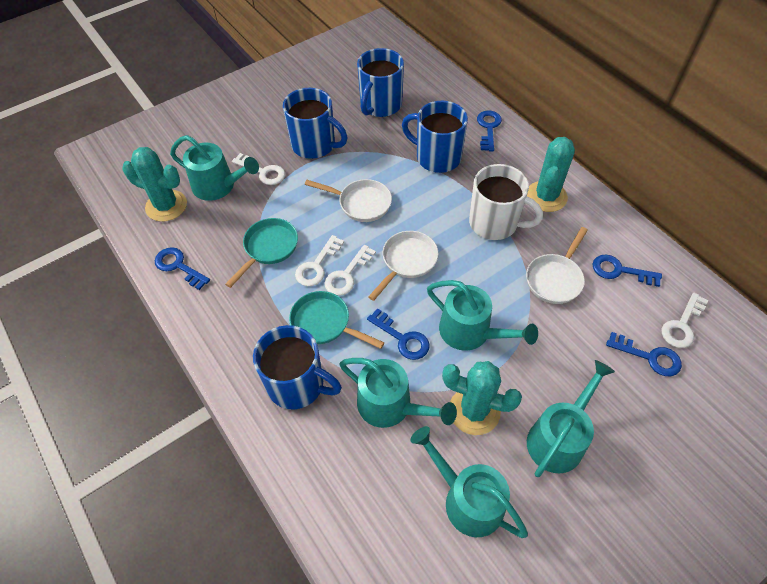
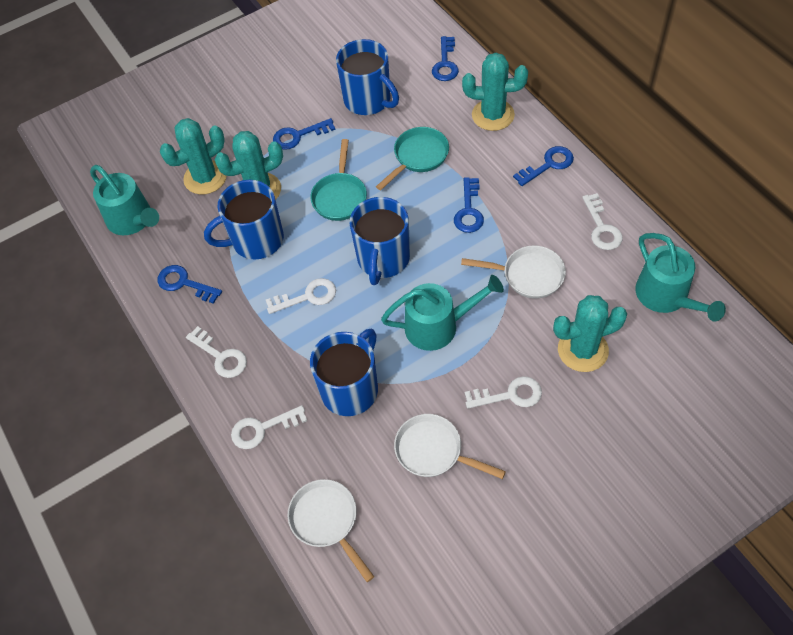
turquoise cactus: [122,147,187,222] [442,361,522,435] [527,137,575,212] = 3 -> [160,118,226,195] [215,131,283,200] [462,53,528,131] [553,295,627,372] = 4
turquoise watering can: [170,135,259,201] [340,358,457,428] [410,426,528,538] [427,280,538,351] [527,360,615,477] = 5 -> [90,165,159,235] [381,275,504,351] [635,233,726,322] = 3
white key: [232,153,285,185] [295,235,344,286] [325,245,376,296] [662,293,708,348] = 4 -> [186,326,247,378] [231,405,307,449] [266,278,336,314] [465,376,542,409] [582,193,623,250] = 5
white mug: [469,164,543,240] = 1 -> none = 0

